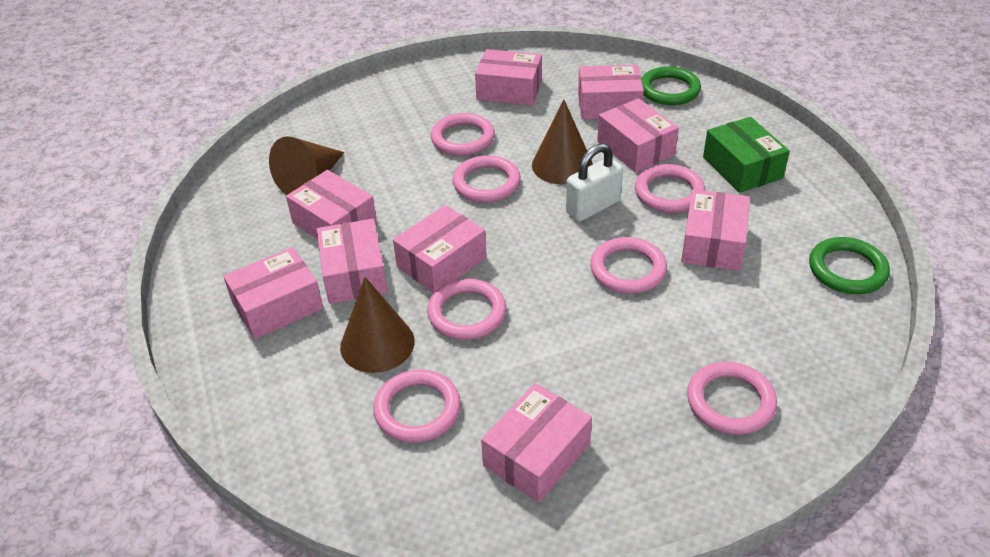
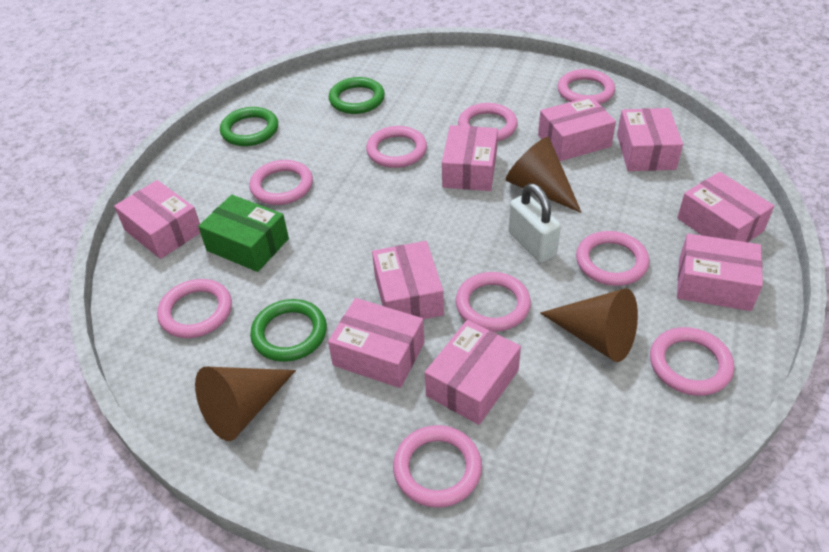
green ring: [642,67,701,105] [809,237,890,294] = 2 -> [220,107,278,146] [250,299,327,362] [329,77,385,114] = 3
pink ring: [373,370,461,443] [427,279,506,340] [431,113,495,156] [452,155,521,203] [590,237,667,294] [635,164,705,213] [687,362,777,435] = 7 -> [157,279,232,338] [250,160,313,205] [366,126,427,168] [393,425,482,508] [456,272,531,332] [458,103,518,142] [558,69,615,104] [576,231,649,286] [650,327,734,396] = 9

